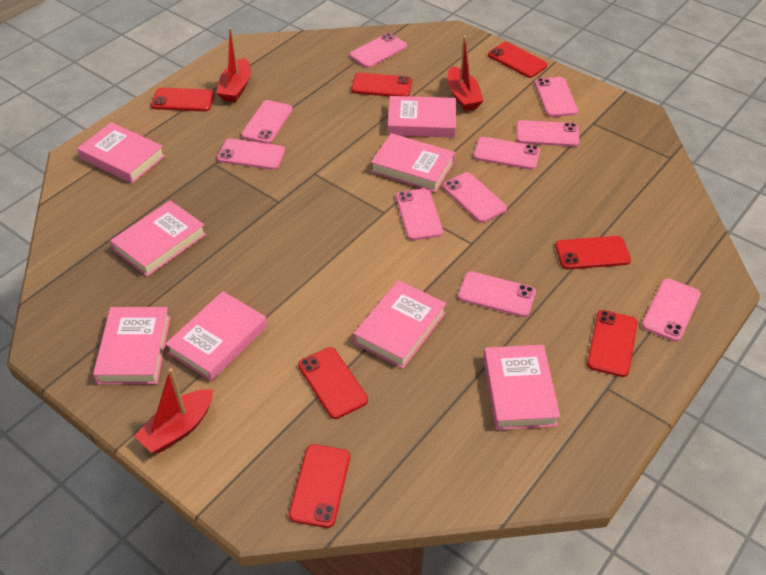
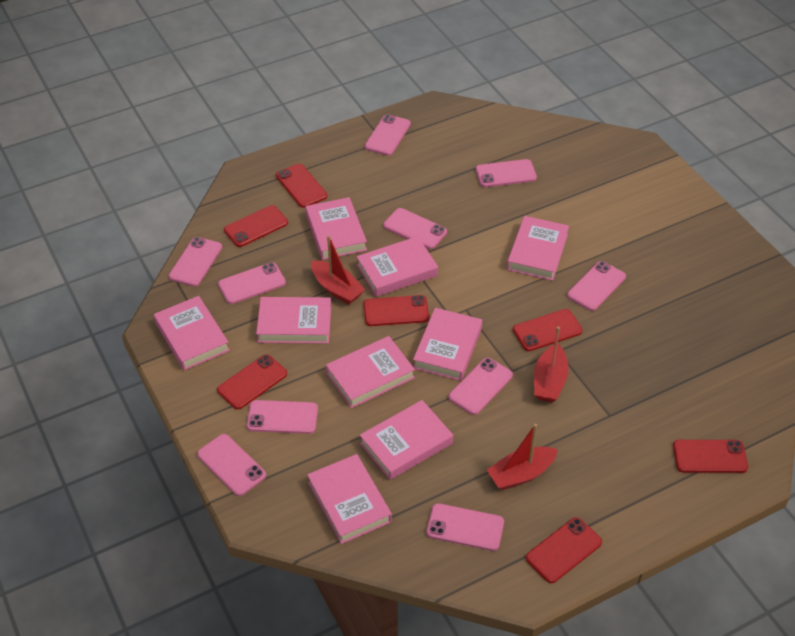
pink book: [77,122,165,184] [93,307,171,384] [110,200,206,277] [165,291,267,381] [354,280,447,369] [371,133,455,192] [388,96,456,138] [483,345,560,430] = 8 -> [154,296,230,370] [256,297,331,344] [305,197,367,260] [307,454,392,544] [326,336,415,408] [356,236,438,297] [360,400,453,480] [413,308,482,381] [507,216,569,281] = 9

